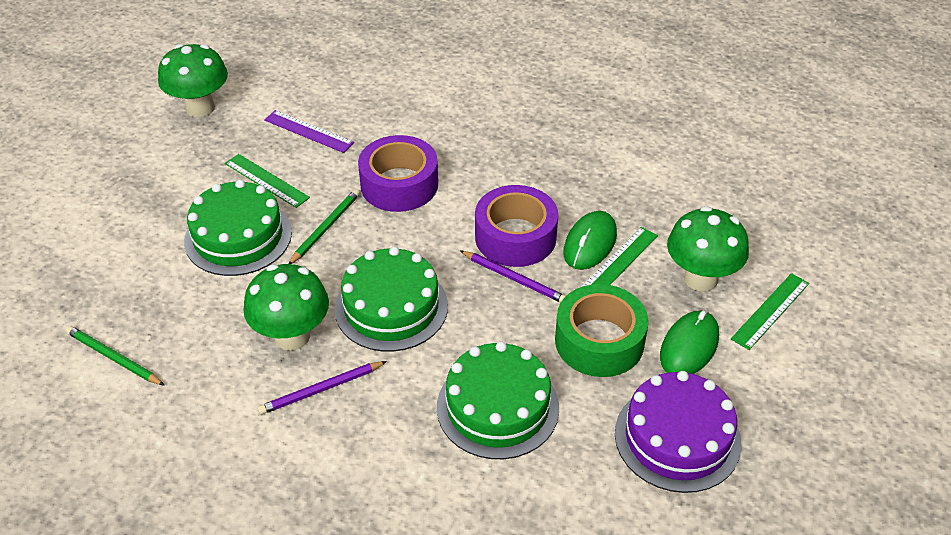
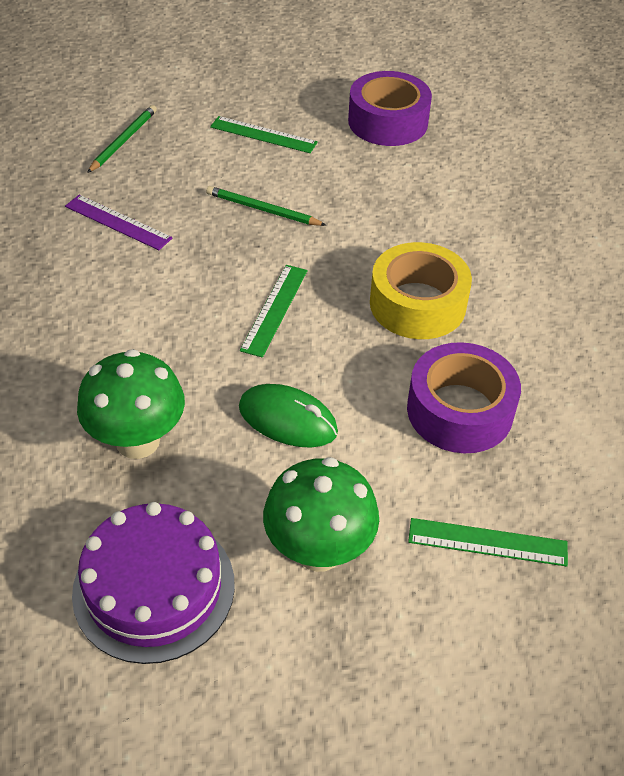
green cake: [184,180,292,276] [335,247,448,352] [437,341,559,459] = 3 -> none = 0
green mouse: [563,211,617,270] [660,310,719,374] = 2 -> [239,384,338,448] = 1
green mushroom: [158,44,228,117] [243,264,329,351] [667,206,749,291] = 3 -> [77,349,185,459] [263,457,379,572] = 2
green tape: [555,284,648,377] = 1 -> none = 0
purple pencil: [257,361,387,415] [460,250,566,302] = 2 -> none = 0
yellow tape: none = 0 -> [370,242,472,339] = 1

